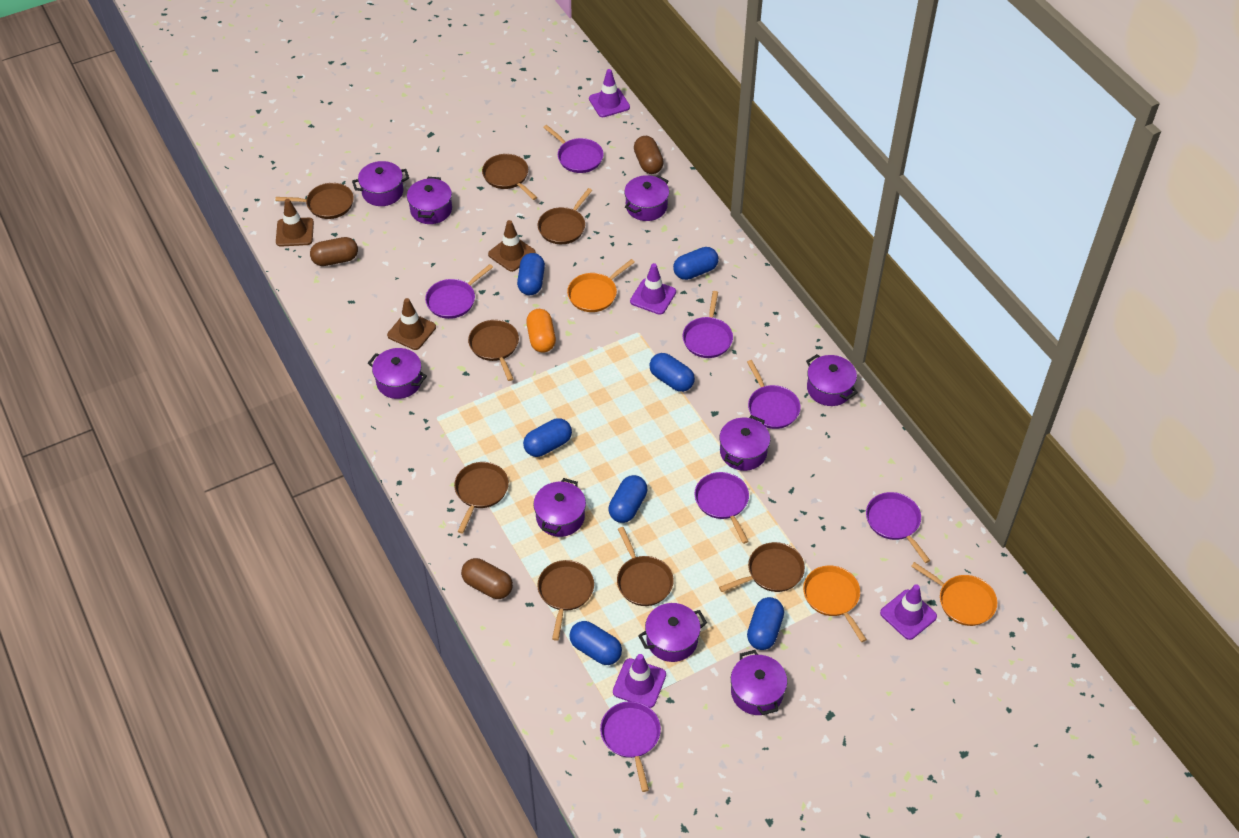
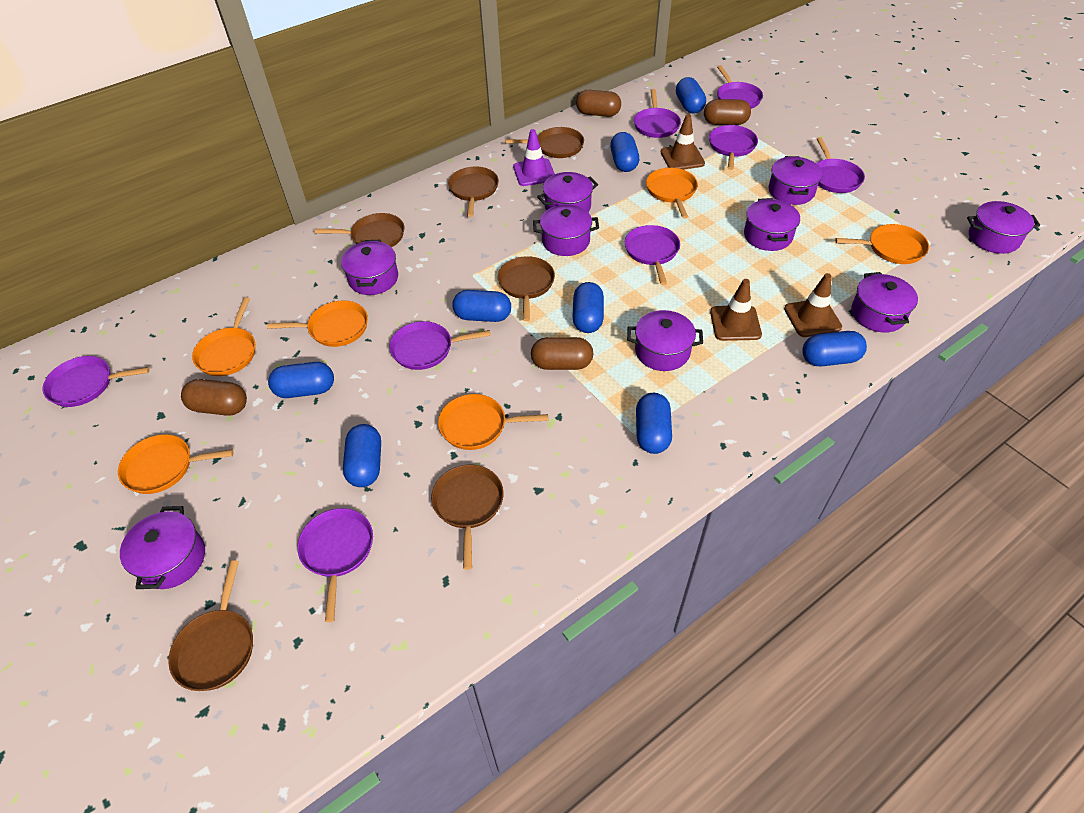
blue capsule: [517,253,545,295] [523,418,572,457] [569,621,622,665] [609,475,647,523] [650,353,695,392] [673,247,719,280] [747,597,784,650] = 7 -> [268,362,334,398] [343,424,381,487] [453,290,511,322] [572,282,604,333] [610,132,639,172] [636,393,672,454] [676,77,706,113] [802,331,867,366] = 8
brown capsule: [310,237,358,266] [461,558,513,599] [634,136,664,174] = 3 -> [181,379,247,416] [531,337,593,370] [576,90,621,117] [704,99,751,125] = 4
brown pan: [275,183,354,219] [454,462,509,534] [468,320,519,381] [482,154,537,200] [537,560,594,641] [538,188,592,244] [617,527,674,606] [719,542,805,592] = 8 -> [168,560,253,691] [315,213,405,247] [431,465,504,570] [448,167,499,217] [498,256,555,321] [505,127,584,158] = 6
orange capsule: [526,309,556,353] = 1 -> none = 0
orange pan: [567,259,635,312] [803,565,867,642] [911,562,997,626] = 3 -> [118,434,234,494] [192,297,255,376] [267,301,368,347] [438,394,548,450] [646,168,698,219] [835,224,929,264] = 6
purple pan: [425,264,493,319] [543,125,604,173] [600,701,661,792] [682,291,733,358] [695,472,749,544] [747,360,801,429] [866,492,931,563] = 7 -> [43,356,150,407] [297,508,373,622] [389,321,490,370] [625,225,680,285] [634,89,681,138] [709,125,758,170] [717,65,763,109] [816,137,865,193] = 8
purple traffic cone: [589,69,630,117] [613,654,666,708] [630,263,676,315] [880,584,937,640] = 4 -> [513,129,555,186] = 1

